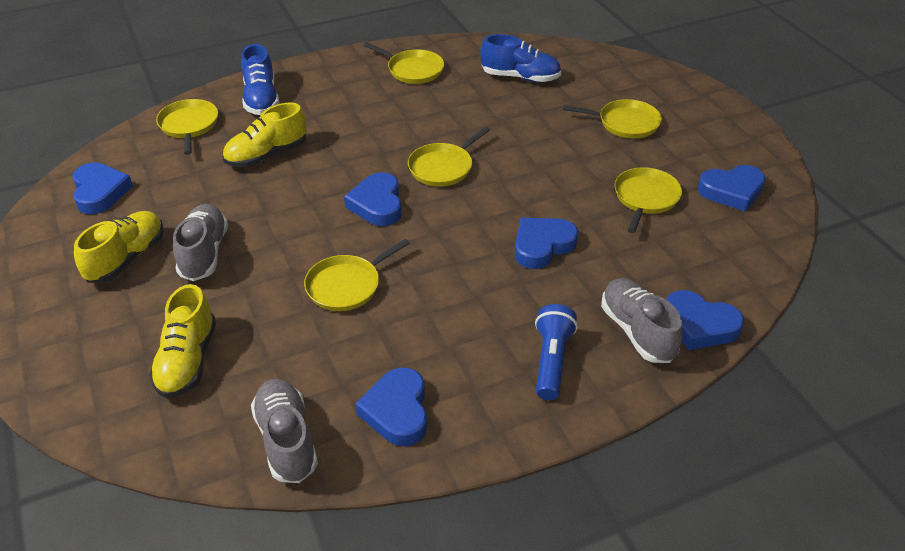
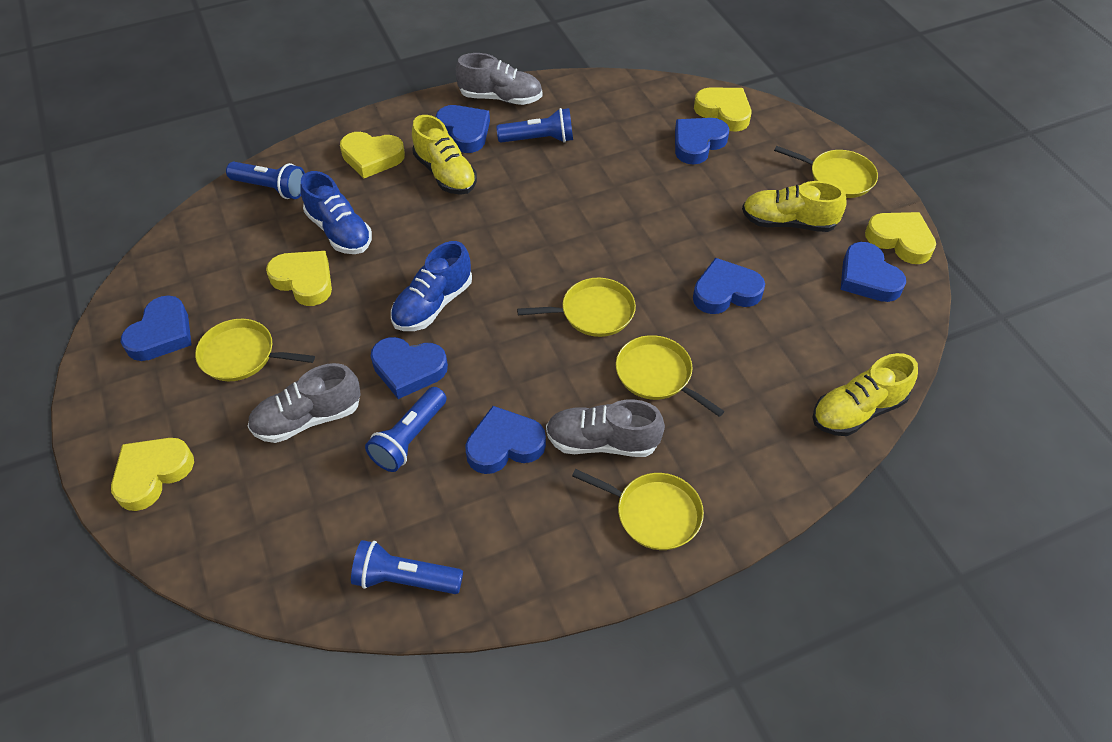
blue flashlight: [535,304,578,400] = 1 -> [226,162,305,199] [351,540,463,594] [365,387,447,472] [496,108,573,143] = 4
blue heart: [72,163,133,215] [344,172,402,226] [355,367,427,446] [515,218,579,269] [666,290,744,350] [698,165,766,212] = 6 -> [121,295,192,361] [371,337,448,399] [436,105,490,153] [465,406,546,474] [675,118,729,164] [693,258,765,314] [841,242,906,302] = 7
yellow heart: none = 0 -> [111,438,194,511] [266,251,332,306] [340,132,405,178] [694,87,751,132] [865,212,936,264] = 5
yellow pan: [156,99,218,155] [304,239,410,311] [363,42,444,84] [408,127,490,187] [563,99,662,138] [615,167,682,233] = 6 -> [195,319,315,381] [517,278,636,337] [572,469,704,550] [616,335,724,417] [774,146,878,198] = 5

